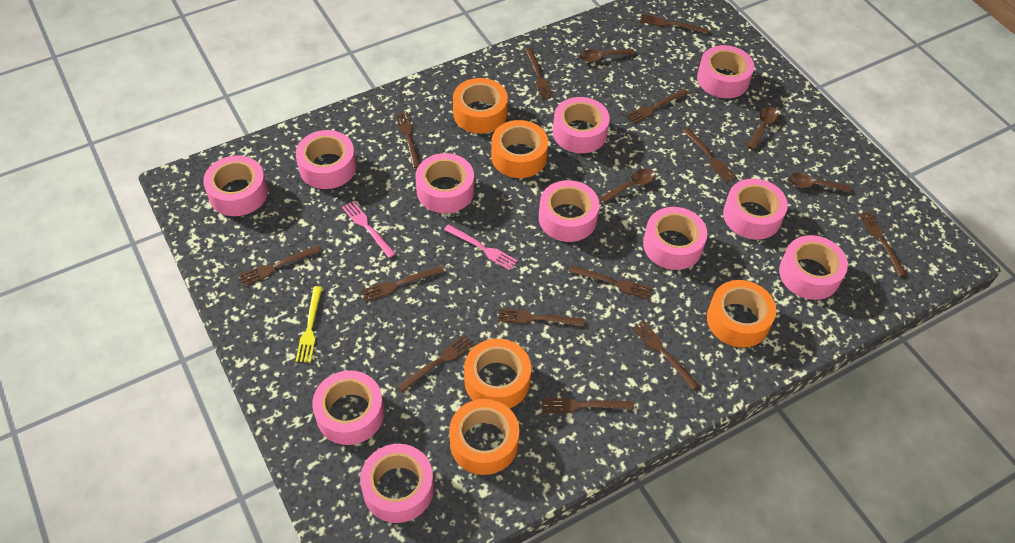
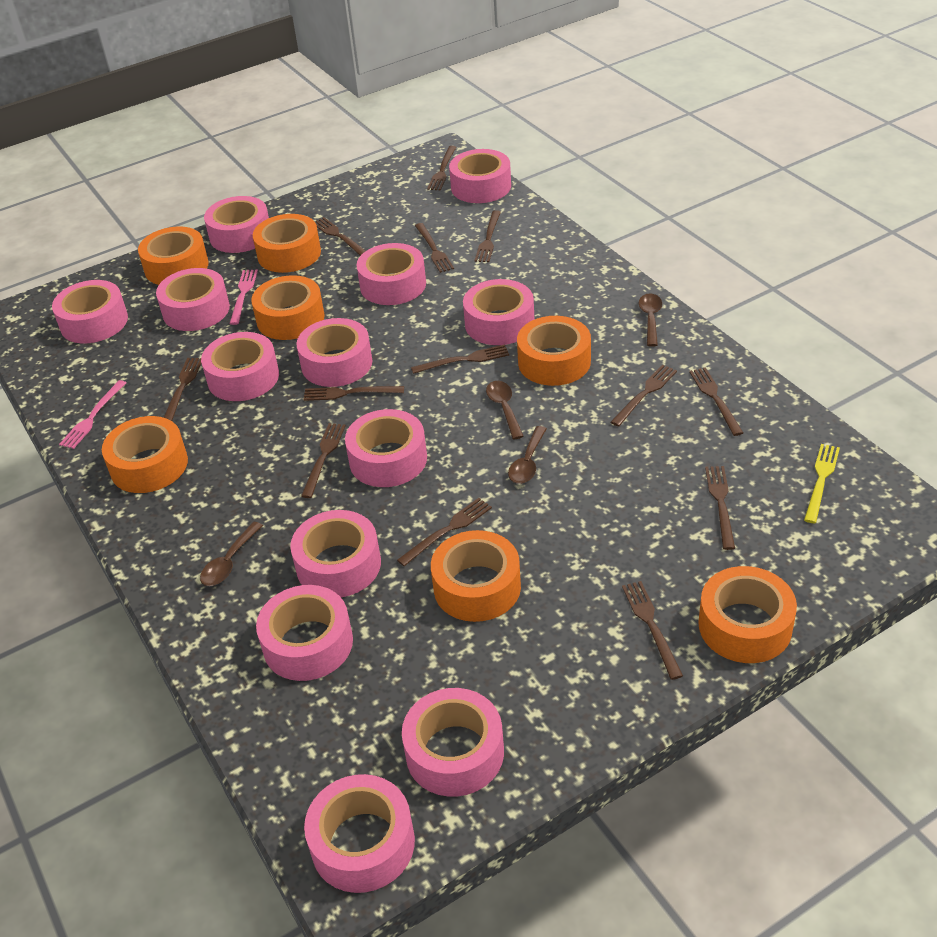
orange tape: [449,399,519,475] [453,78,508,134] [464,339,531,408] [491,120,548,178] [707,280,776,348] = 5 -> [102,416,188,493] [138,227,209,285] [251,275,325,340] [253,214,321,273] [431,530,521,622] [517,316,591,386] [698,566,797,663] = 7
pink tape: [203,155,268,216] [296,130,356,189] [312,370,384,445] [360,444,434,523] [415,153,474,213] [539,180,599,242] [553,97,610,153] [643,207,707,270] [697,45,754,98] [723,178,788,240] [779,235,848,300] = 11 -> [52,280,128,343] [156,268,230,331] [201,332,279,401] [204,196,269,253] [256,585,353,681] [290,510,381,597] [296,318,372,387] [304,774,415,893] [345,409,427,487] [356,243,426,305] [402,688,504,797] [449,149,511,203] [463,279,534,345] = 13

